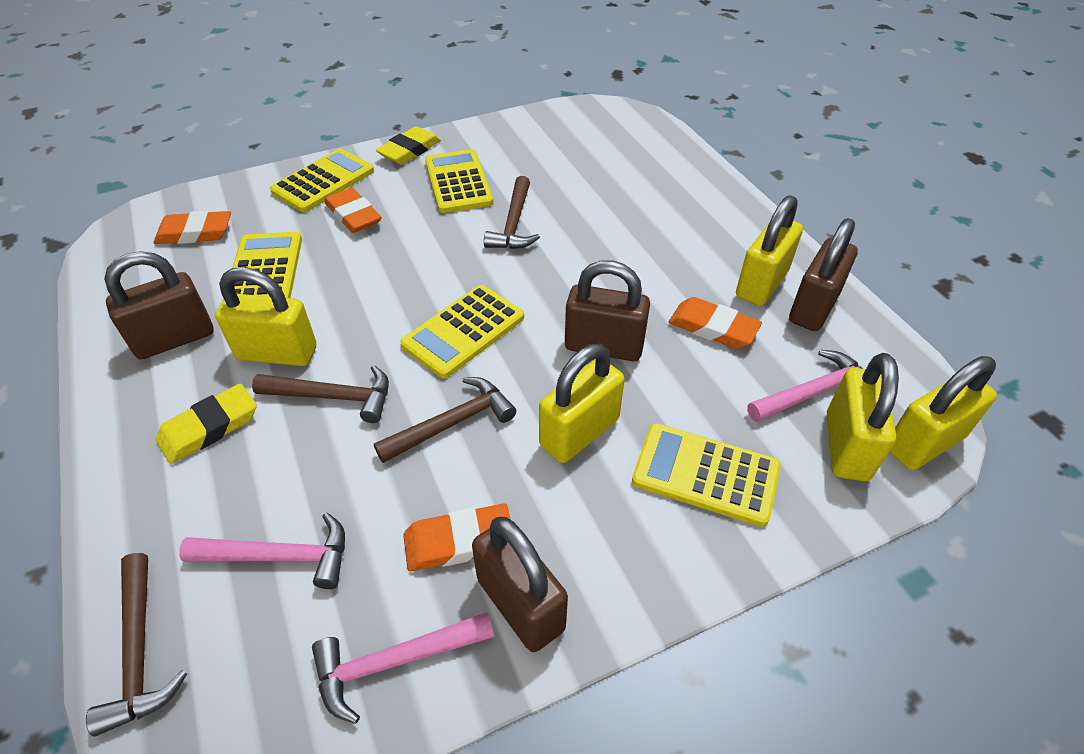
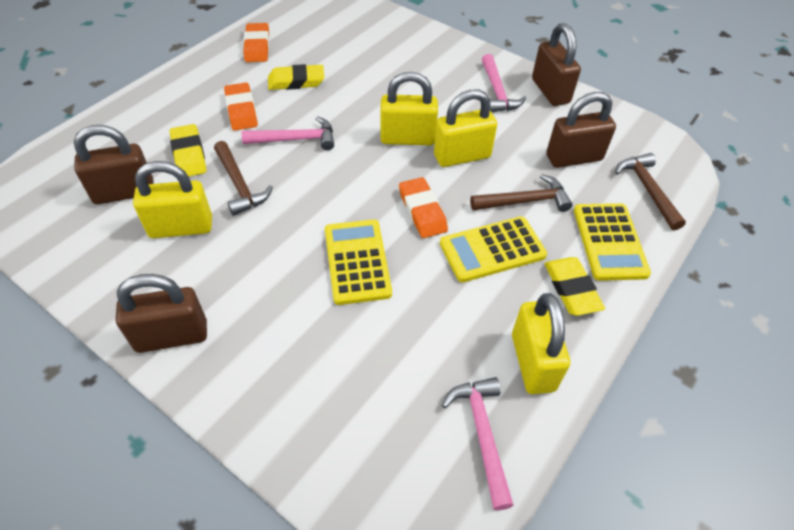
brown hammer: [86,553,187,736] [252,365,389,423] [374,377,516,463] [484,176,540,249] = 4 -> [214,141,273,216] [470,174,573,212] [615,153,686,230] = 3
orange eraser: [153,211,231,244] [325,187,382,233] [403,503,511,572] [669,297,762,349] = 4 -> [224,83,258,131] [243,23,269,62] [399,177,448,238] = 3
yellow calculator: [223,232,302,299] [270,148,374,212] [400,285,524,378] [425,149,493,213] [632,423,781,527] = 5 -> [325,219,392,305] [440,216,547,282] [574,203,651,281] = 3
yellow eraser: [156,383,257,464] [376,126,441,165] = 2 -> [170,124,207,177] [268,64,324,90] [544,257,605,316] = 3
yellow padlock: [215,267,316,366] [539,344,625,463] [736,195,803,306] [827,353,899,481] [889,356,997,470] = 5 -> [133,161,212,238] [380,72,438,145] [434,90,497,167] [512,293,570,394] = 4

